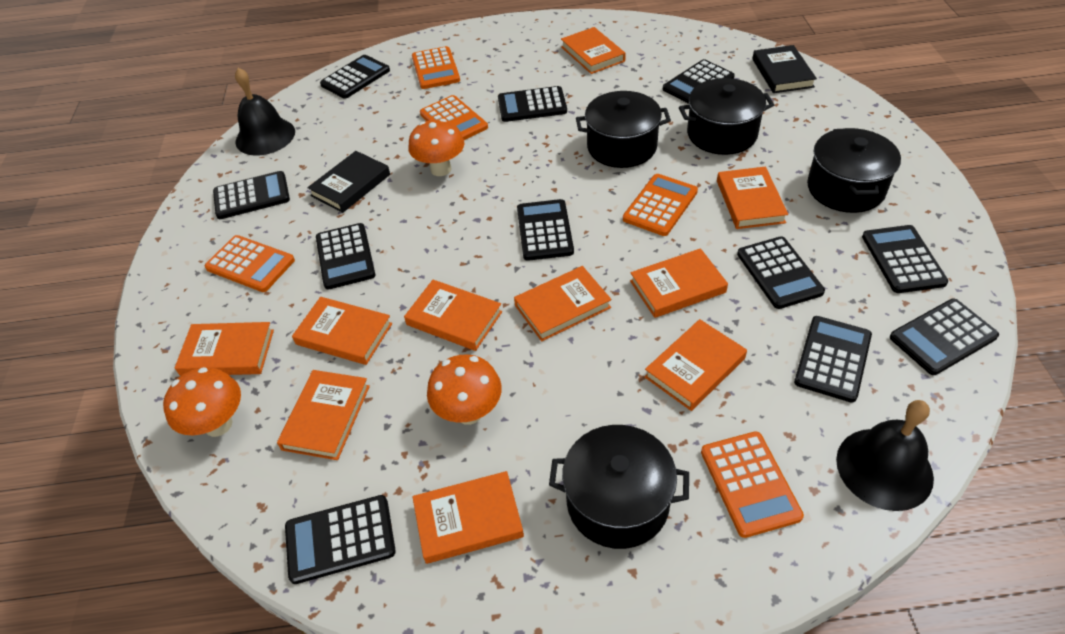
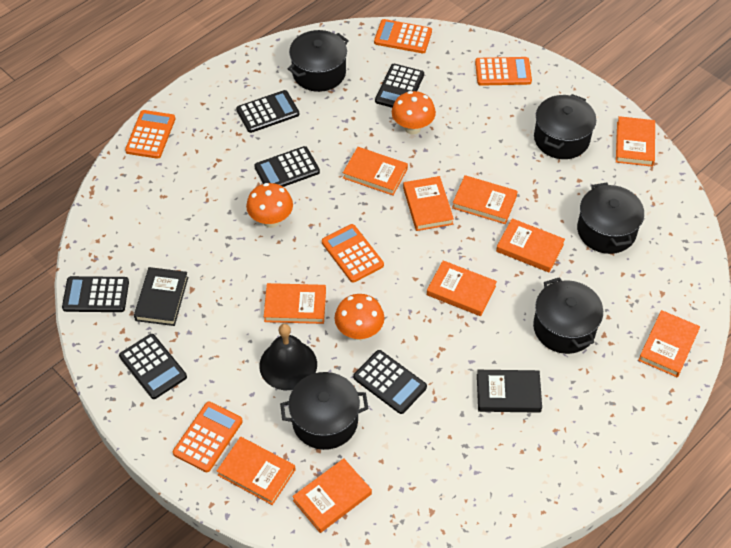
black bell: [235,68,295,155] [836,400,934,511] = 2 -> [259,324,317,390] = 1
black calculator: [213,171,290,219] [285,495,396,584] [316,223,376,290] [320,55,390,99] [498,86,567,122] [517,199,574,261] [663,59,735,104] [737,237,825,309] [794,316,872,403] [862,225,948,293] [890,299,999,375] = 11 -> [62,276,129,312] [119,334,187,399] [236,90,299,133] [254,146,320,187] [353,350,427,414] [375,64,424,108] = 6
black pot: [549,425,689,549] [576,91,671,168] [679,78,774,155] [807,128,901,213] = 4 -> [280,372,369,450] [288,30,349,92] [533,277,603,354] [534,94,596,159] [577,183,644,254] = 5

